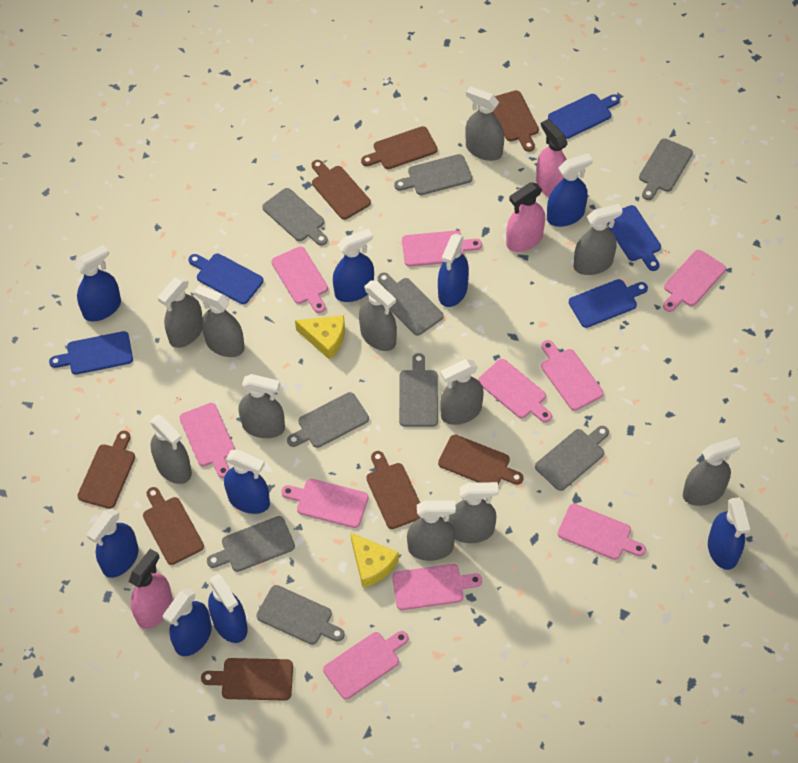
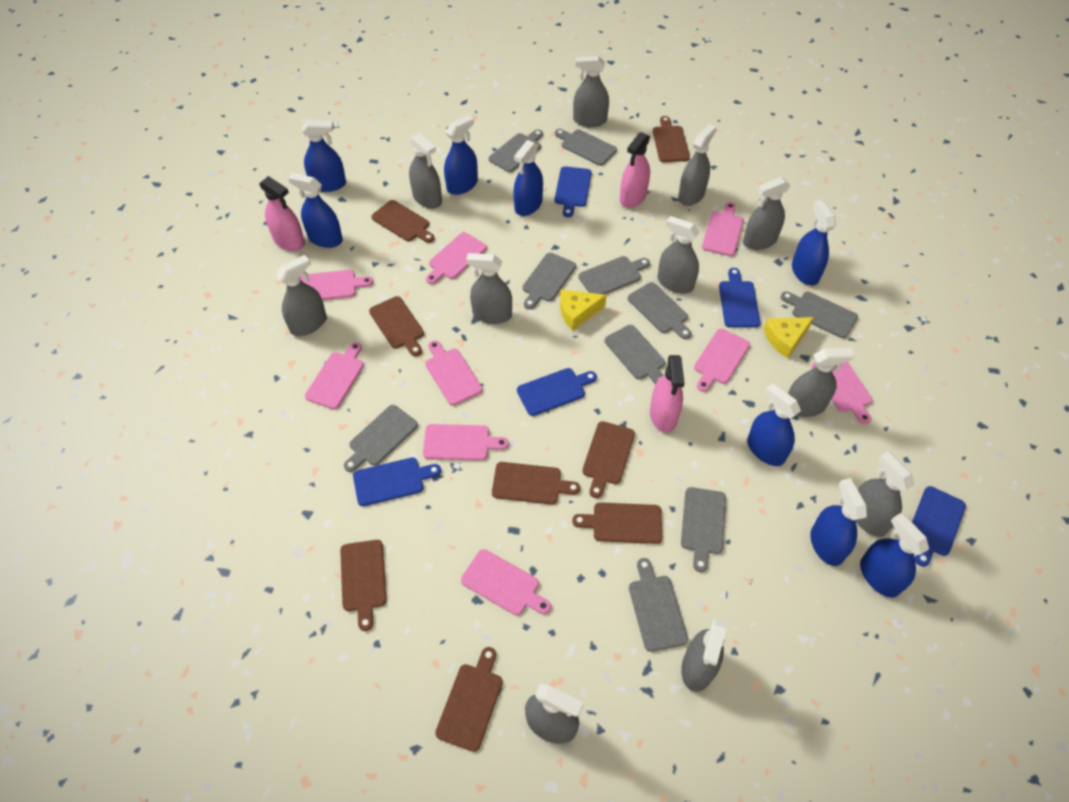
blue spray bottle: [74,245,121,321] [87,508,139,578] [163,588,212,656] [208,574,248,643] [224,449,270,514] [333,228,374,302] [438,233,469,307] [547,153,593,227] [708,497,750,570] = 9 -> [288,173,343,248] [302,120,346,192] [444,115,478,195] [514,140,543,216] [747,383,801,466] [792,200,836,285] [810,478,867,566] [860,513,929,598] = 8
grey cutting board: [207,516,295,572] [256,585,345,645] [262,188,328,246] [287,392,369,448] [378,273,444,336] [394,154,472,195] [399,353,438,427] [535,426,609,491] [639,138,693,200] = 9 -> [344,405,418,472] [489,129,543,172] [523,253,576,309] [555,129,617,166] [578,256,650,295] [605,325,665,384] [628,282,692,339] [629,558,688,652] [681,487,726,572] [781,291,858,338] = 10
pink cutting board: [179,403,235,478] [271,247,328,313] [281,479,369,528] [323,631,408,699] [392,564,482,610] [402,231,482,267] [478,359,552,422] [541,340,603,411] [558,504,646,560] [663,250,726,312] = 10 -> [300,270,373,300] [305,342,364,409] [423,424,509,461] [425,340,483,406] [426,232,487,284] [461,549,551,615] [694,329,750,392] [702,202,744,256] [812,361,872,425] = 9

